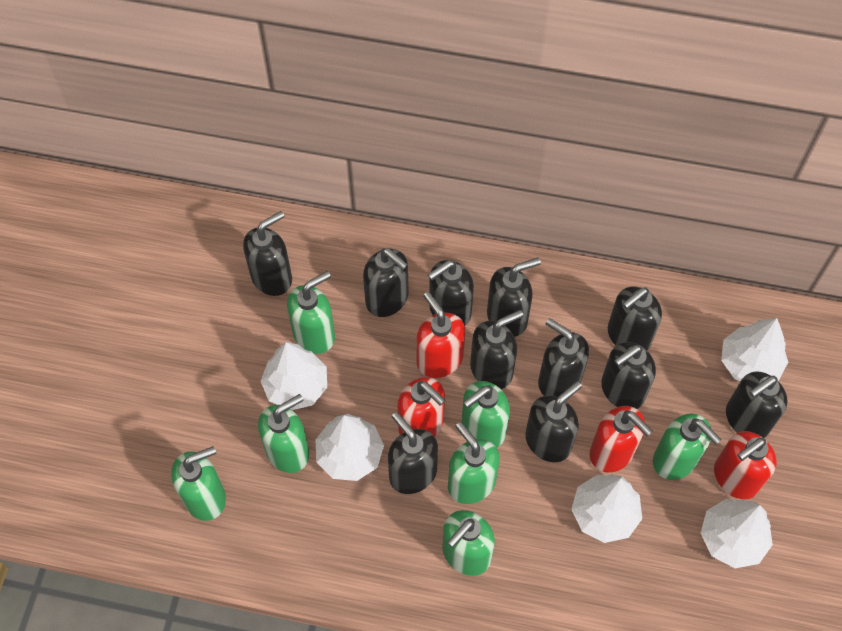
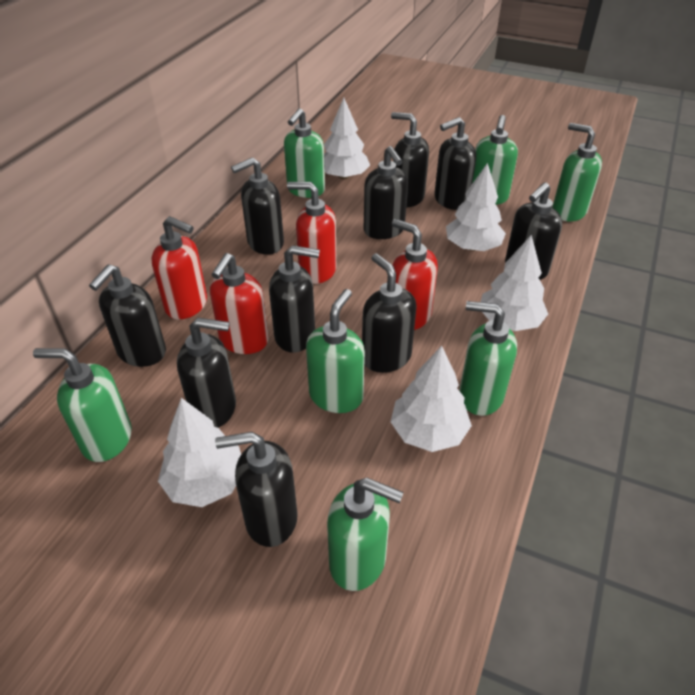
black soap dispenser: [243,211,292,296] [363,248,408,317] [388,412,438,494] [428,260,474,325] [470,310,523,389] [487,257,541,337] [525,381,582,462] [538,318,589,397] [601,342,656,409] [608,287,662,351] [726,372,788,438] = 11 -> [89,264,166,367] [177,318,236,428] [215,432,298,547] [231,157,284,255] [269,245,320,353] [362,253,417,373] [364,146,408,239] [391,112,429,207] [434,117,476,210] [505,182,562,280] = 10

